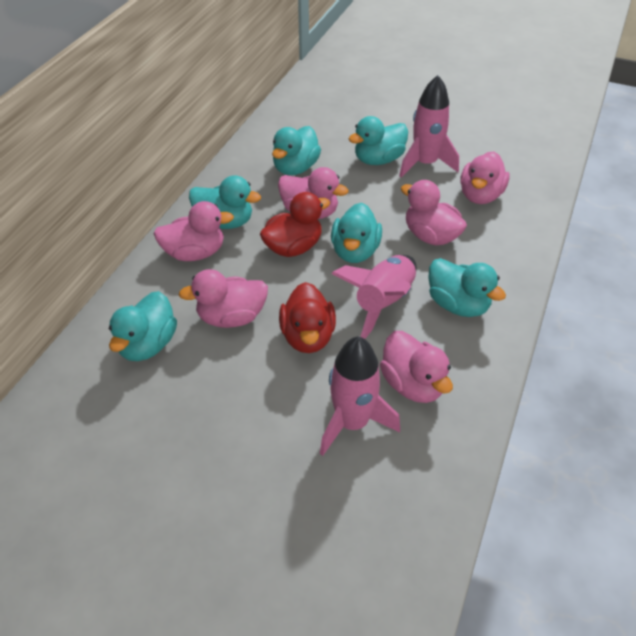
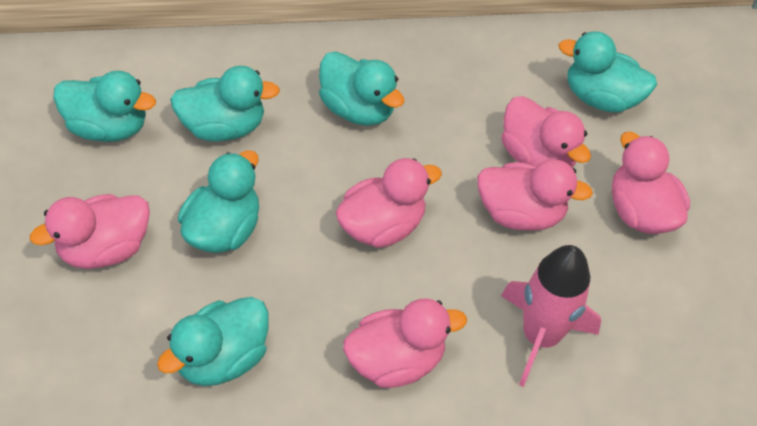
pink rocket: [320,336,400,456] [331,255,417,339] [399,75,459,177] = 3 -> [501,245,601,387] = 1
red duck: [260,192,330,257] [279,282,336,353] = 2 -> none = 0

